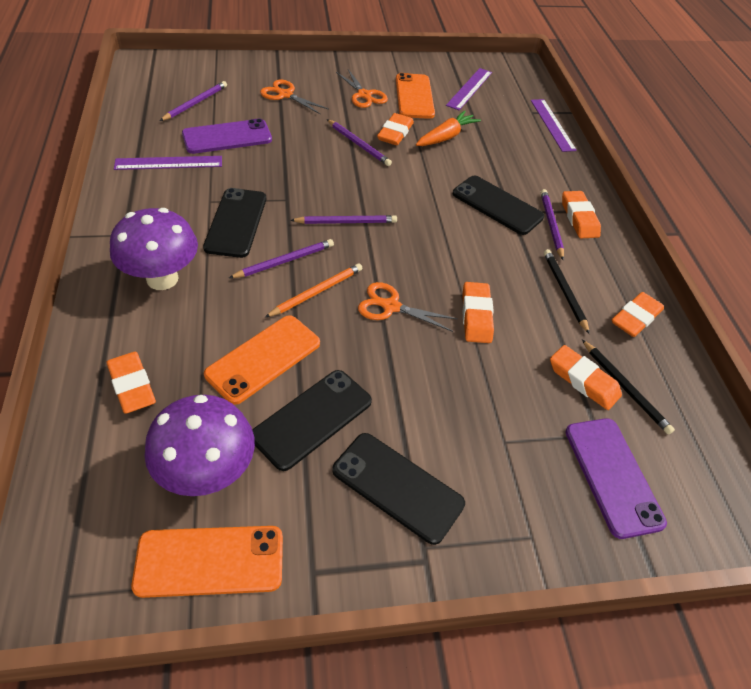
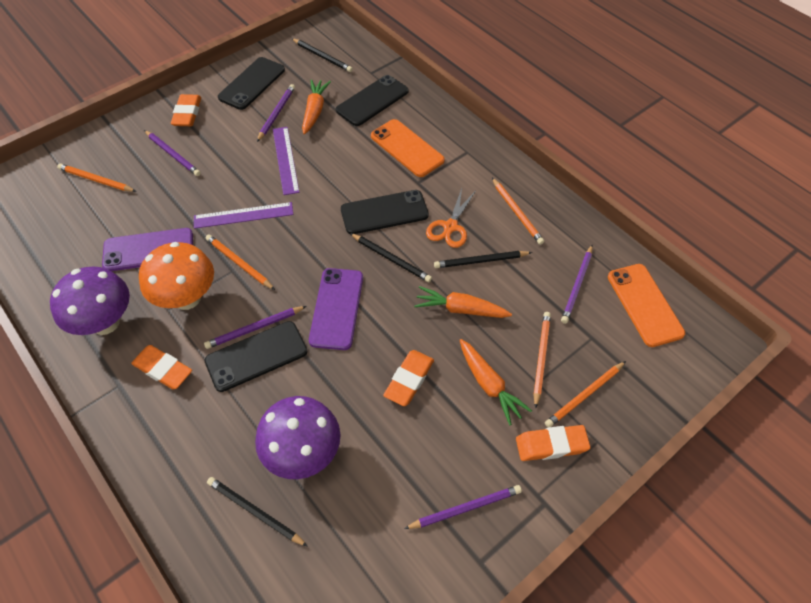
black pencil: [544,249,590,334] [582,340,675,435] = 2 -> [207,477,308,547] [291,38,353,72] [350,233,432,282] [434,251,532,268] = 4
orange carrot: [416,110,481,146] = 1 -> [302,79,331,135] [414,286,512,318] [460,339,532,425] = 3
orange eraser: [106,352,156,414] [377,113,414,145] [462,282,494,343] [550,345,622,410] [562,191,601,238] [612,292,664,337] = 6 -> [131,345,192,389] [171,94,201,126] [383,350,434,406] [516,425,590,461] = 4
orange mushroom: none = 0 -> [139,242,214,310] = 1
orange pencil: [265,263,362,317] = 1 -> [57,164,136,192] [206,234,275,290] [492,178,544,245] [533,312,551,409] [545,361,626,427] = 5
orange phone: [131,526,283,598] [204,315,320,405] [396,73,435,119] = 3 -> [371,119,445,177] [608,264,685,347] = 2
orange scissors: [260,80,329,114] [336,69,388,108] [358,282,458,332] = 3 -> [426,188,476,248] = 1
purple ruler: [114,156,222,170] [446,68,492,110] [531,99,577,152] = 3 -> [194,202,293,229] [273,127,299,195] = 2

